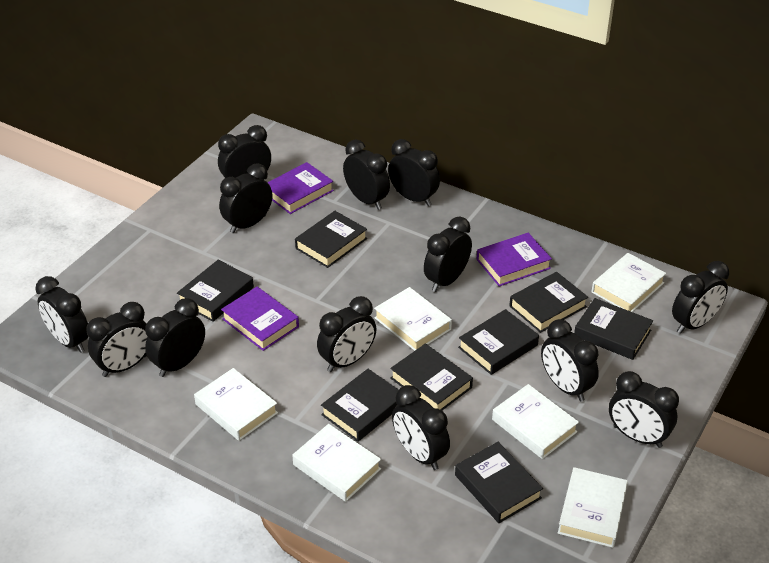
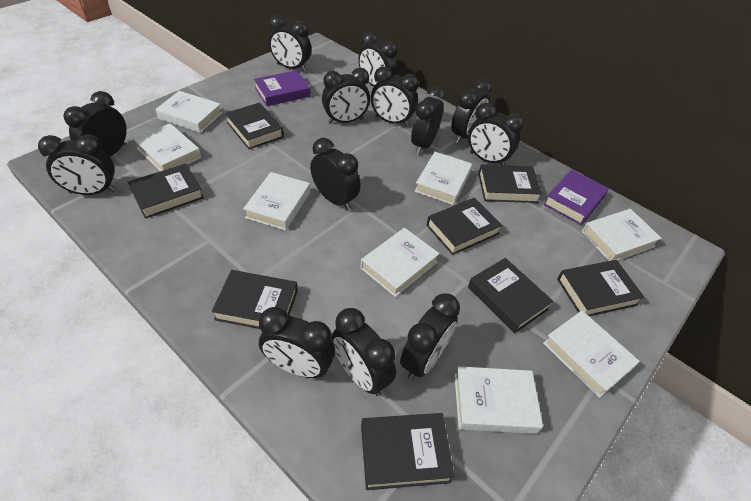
purple book: [221,287,299,351] [267,162,334,214] [477,233,552,287] = 3 -> [254,70,311,106] [543,169,609,225] = 2
white book: [194,368,278,441] [292,424,381,502] [374,287,452,351] [492,384,579,459] [558,467,628,548] [591,253,666,312] = 6 -> [133,123,201,171] [155,91,222,133] [243,172,310,230] [360,228,440,297] [415,152,472,205] [454,366,543,434] [543,310,640,398] [582,209,662,261] = 8

